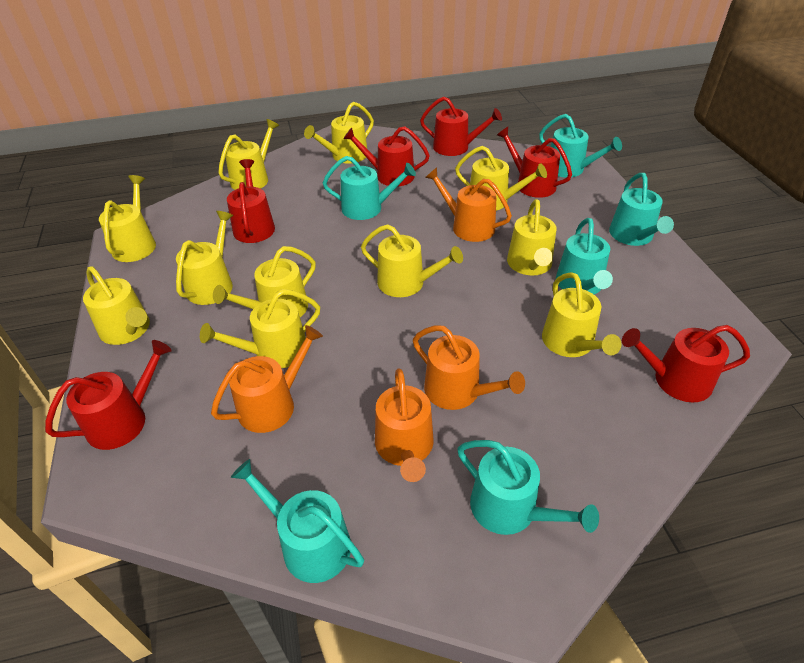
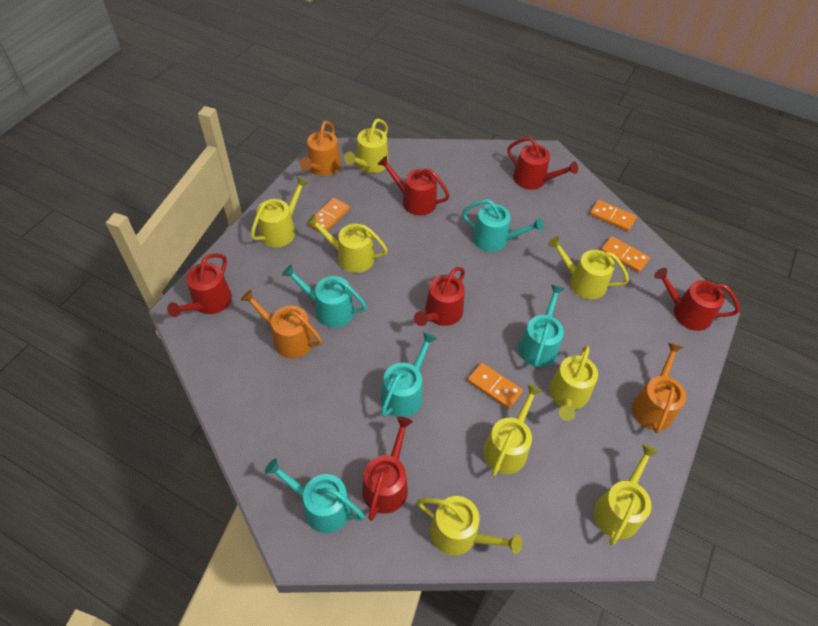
orange domino: none = 0 -> [308,198,350,232] [468,363,523,409] [590,200,637,231] [601,236,650,273] = 4
orange watering can: [211,325,323,433] [375,368,434,482] [413,325,525,410] [425,167,512,242] = 4 -> [241,290,322,358] [300,121,341,176] [632,343,686,433] = 3
turquoise watering can: [231,459,364,583] [323,156,416,220] [457,440,599,535] [539,114,622,178] [556,218,613,294] [609,173,674,246] = 6 -> [265,458,365,533] [282,264,367,328] [381,332,437,417] [462,199,544,252] [518,285,565,367] = 5
yellow watering can: [83,266,150,345] [99,175,156,262] [176,211,233,305] [200,289,320,368] [213,246,316,317] [218,119,279,190] [304,102,374,163] [361,224,463,297] [455,146,547,211] [507,199,556,275] [542,272,621,357] = 11 -> [251,177,308,247] [306,214,388,273] [344,119,389,173] [417,496,522,556] [483,384,542,477] [548,236,629,299] [549,345,598,421] [594,444,658,545] = 8

